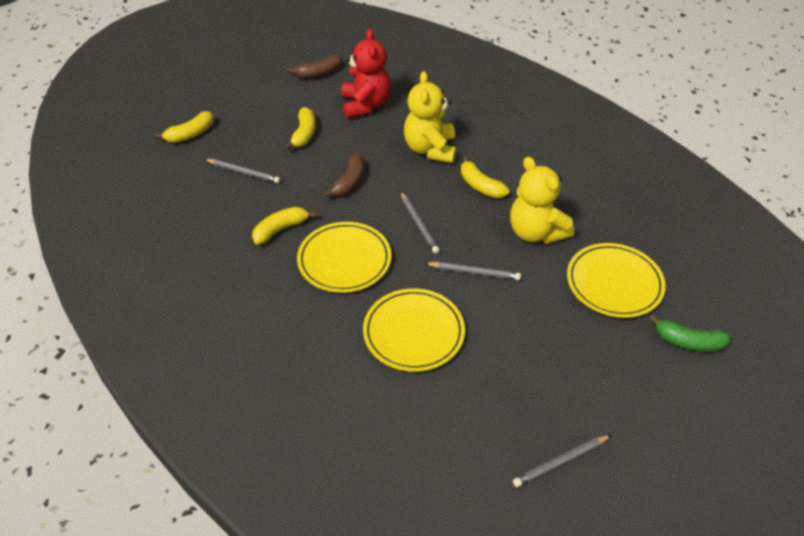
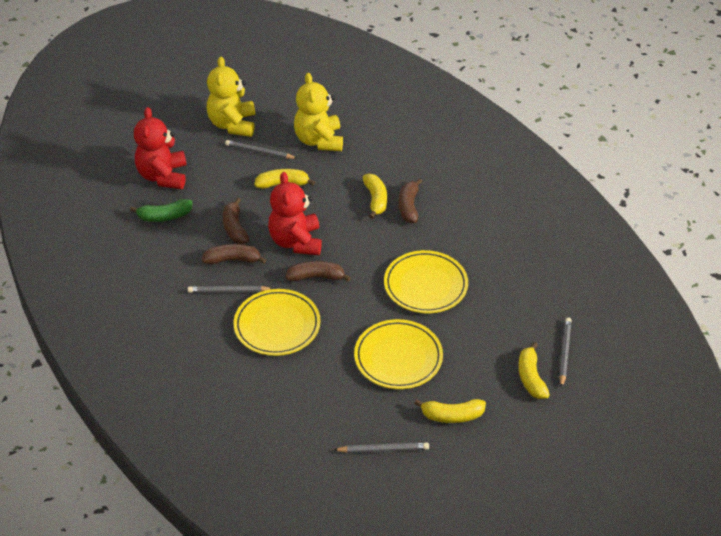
brown banana: [287,54,342,79] [324,153,364,197] = 2 -> [202,244,266,264] [223,198,249,244] [285,261,351,282] [398,178,423,223] = 4
red teddy bear: [341,29,391,119] = 1 -> [134,107,187,189] [268,172,322,255] = 2

